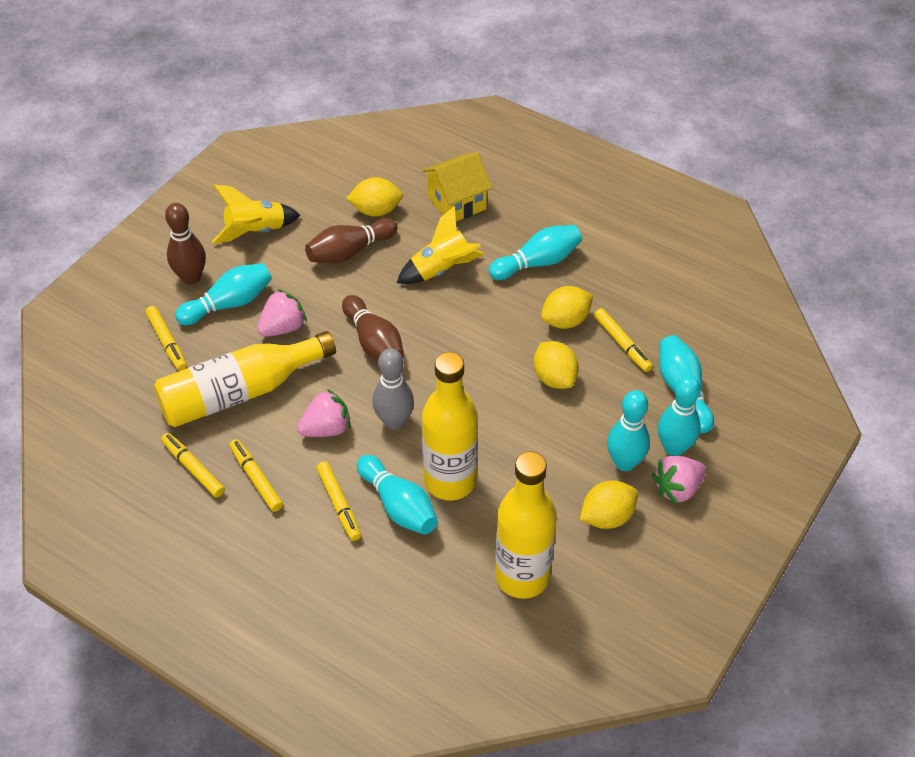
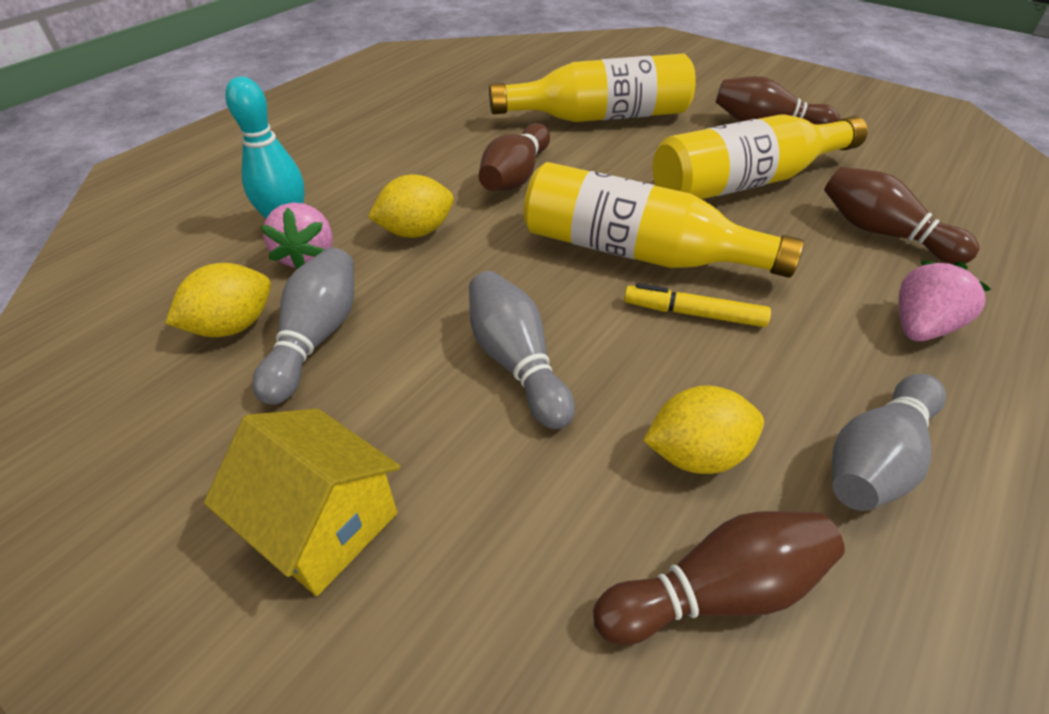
brown bowling pin: [165,203,206,285] [305,218,397,263] [342,295,404,361] = 3 -> [479,123,550,191] [593,511,845,645] [715,76,840,125] [824,167,979,264] = 4
grey bowling pin: [372,348,414,430] = 1 -> [252,247,354,405] [469,271,575,429] [832,374,946,511] = 3
pink strawberry: [257,289,307,337] [297,389,351,437] [652,456,706,505] = 3 -> [260,202,333,269] [899,260,991,341] = 2
turquoise bowling pin: [175,263,272,325] [357,455,438,535] [489,225,582,280] [607,390,650,471] [658,375,701,456] [659,335,714,433] = 6 -> [225,77,305,219] = 1
yellow lemon: [346,177,403,217] [534,341,579,389] [541,286,593,329] [580,480,638,529] = 4 -> [165,263,271,337] [368,174,454,238] [643,385,764,474] = 3
yellow marker: [145,306,187,371] [161,433,225,498] [229,439,283,512] [316,461,361,541] [594,308,653,372] = 5 -> [624,283,771,327] = 1
yellow rocket: [212,184,300,244] [397,206,484,284] = 2 -> none = 0

